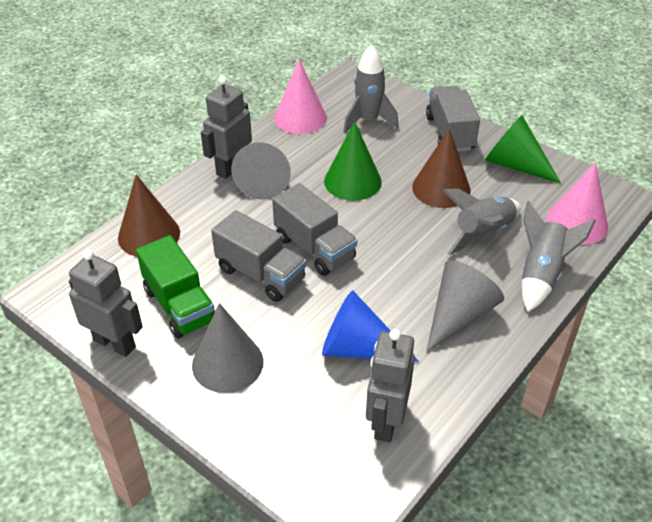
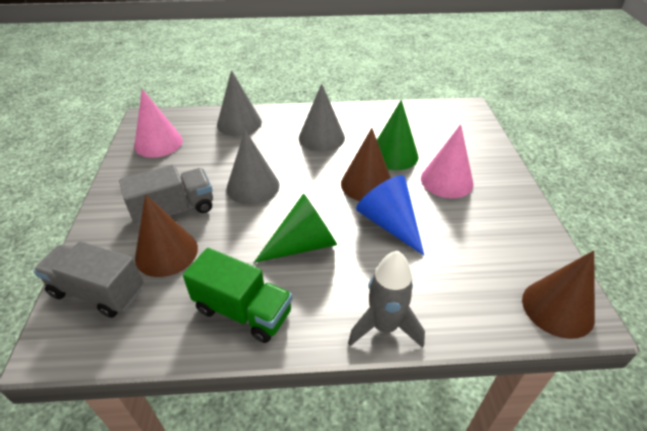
brown cone: [118,175,180,257] [412,128,471,208] = 2 -> [135,194,198,277] [341,128,391,201] [522,250,595,339] = 3
grey robot: [69,250,143,357] [201,76,252,179] [366,329,415,442] = 3 -> none = 0
grey rocket: [343,45,399,133] [443,188,521,255] [522,201,596,312] = 3 -> [348,251,425,348] = 1
grey truck: [211,210,307,302] [272,183,357,276] [426,86,480,152] = 3 -> [33,241,144,318] [119,165,213,225] = 2

